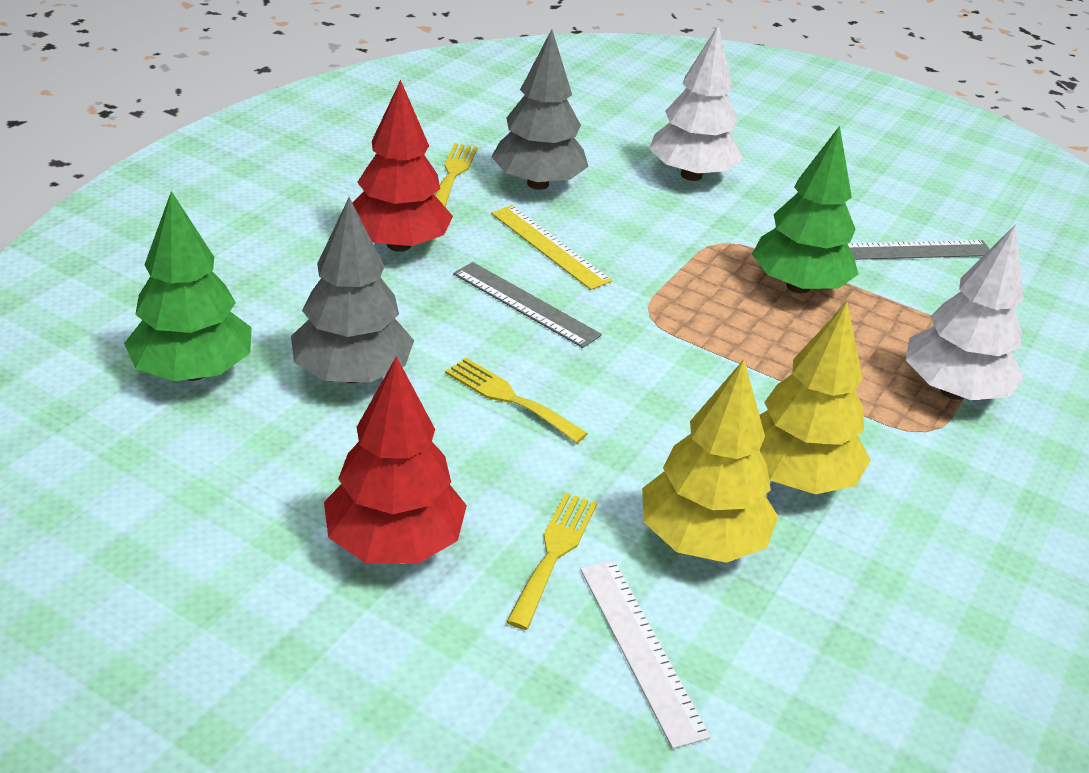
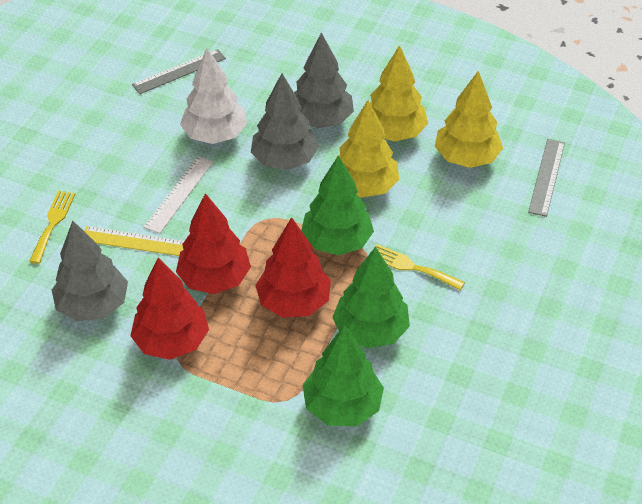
green tree: [124,191,252,381] [752,126,859,294] = 2 -> [301,155,374,255] [303,325,384,426] [332,247,410,349] = 3
grey tree: [291,197,414,383] [491,29,589,190] = 2 -> [52,221,128,321] [251,73,319,170] [294,32,354,128] = 3
red tree: [324,356,467,564] [353,80,453,252] = 2 -> [130,258,209,360] [176,193,251,294] [255,217,331,318] = 3
white tree: [649,25,743,181] [906,224,1024,400] = 2 -> [180,48,247,144] = 1
yellow fork: [435,143,478,207] [445,358,588,443] [506,492,597,630] = 3 -> [29,191,75,264] [376,244,465,290] = 2
yellow tree: [642,359,779,563] [759,302,871,494] = 2 -> [335,100,399,198] [370,45,428,142] [435,71,503,168] = 3

